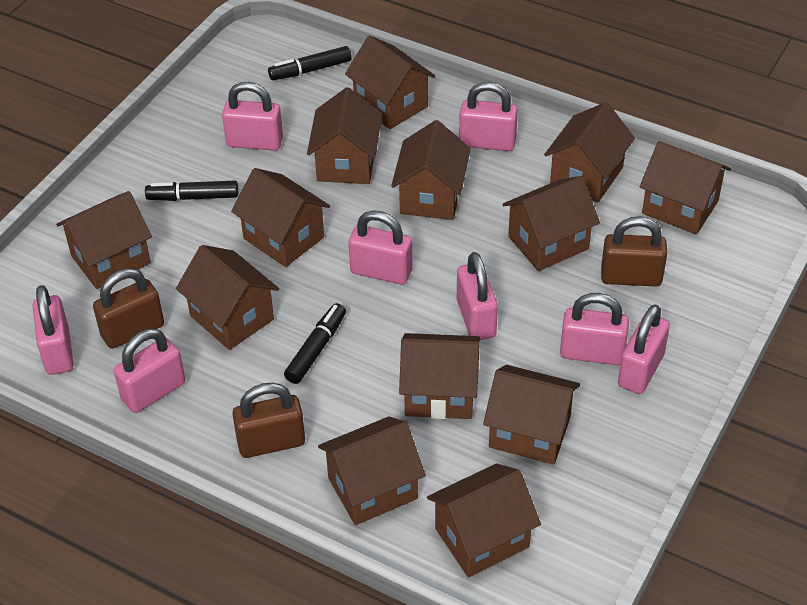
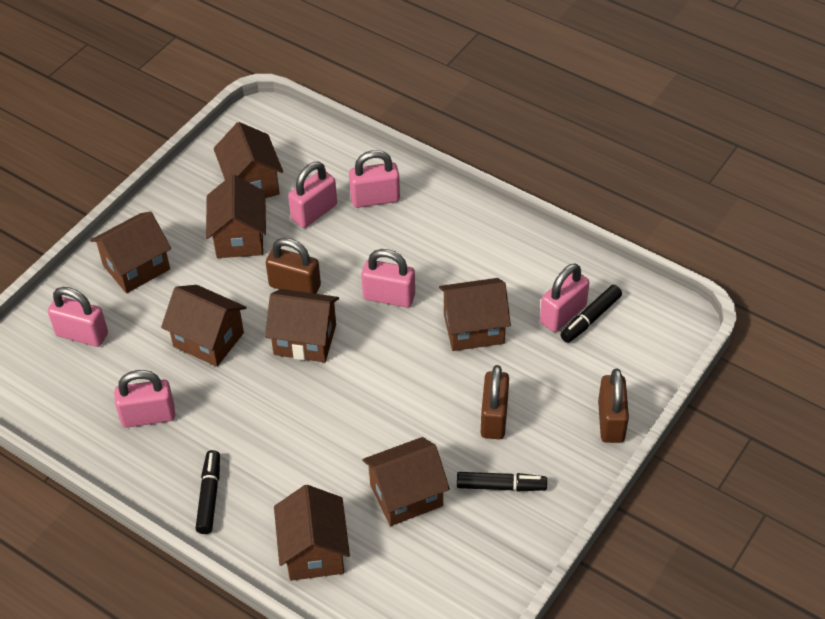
brown house: [56,191,152,289] [176,245,279,350] [231,168,330,267] [307,87,382,184] [318,416,426,525] [345,35,435,129] [391,120,471,220] [399,333,480,419] [427,463,541,577] [483,365,580,465] [503,176,600,271] [544,102,635,203] [640,141,731,235] = 13 -> [90,211,171,293] [161,285,247,367] [206,175,266,258] [213,122,283,198] [265,289,339,362] [274,485,350,581] [362,437,450,526] [439,278,511,351] = 8
pink padlock: [33,285,74,375] [114,329,185,413] [222,82,283,151] [349,210,412,285] [457,252,498,340] [459,82,518,151] [560,293,629,365] [618,304,670,394] = 8 -> [48,287,108,347] [114,370,175,428] [288,162,337,228] [349,150,400,208] [361,249,415,308] [540,263,590,332] = 6

